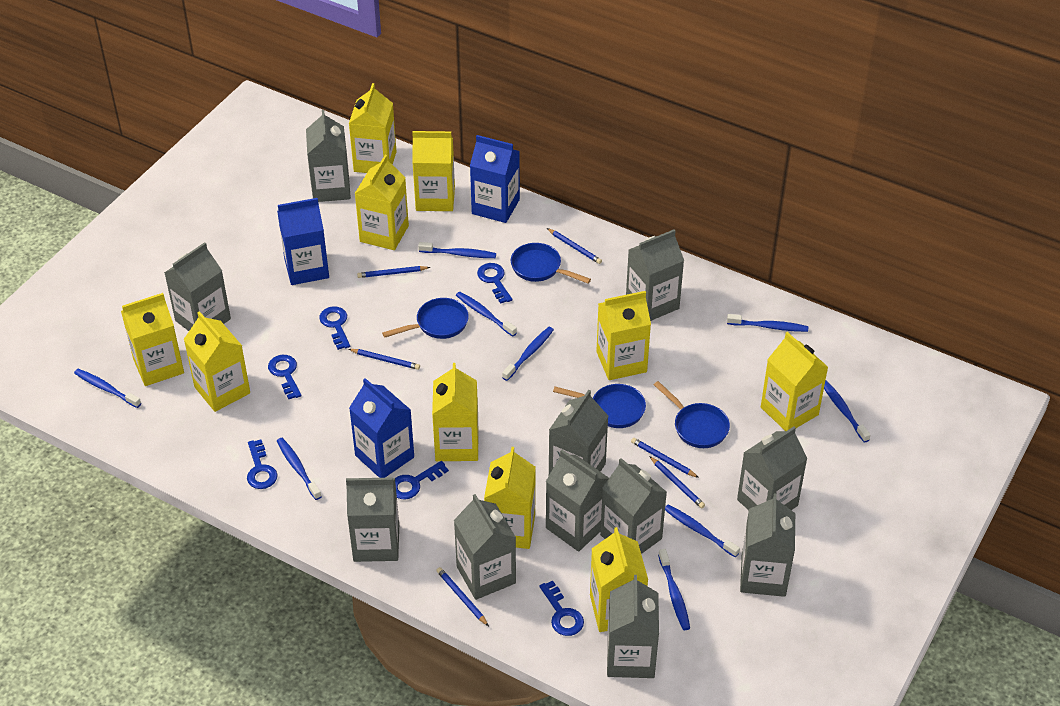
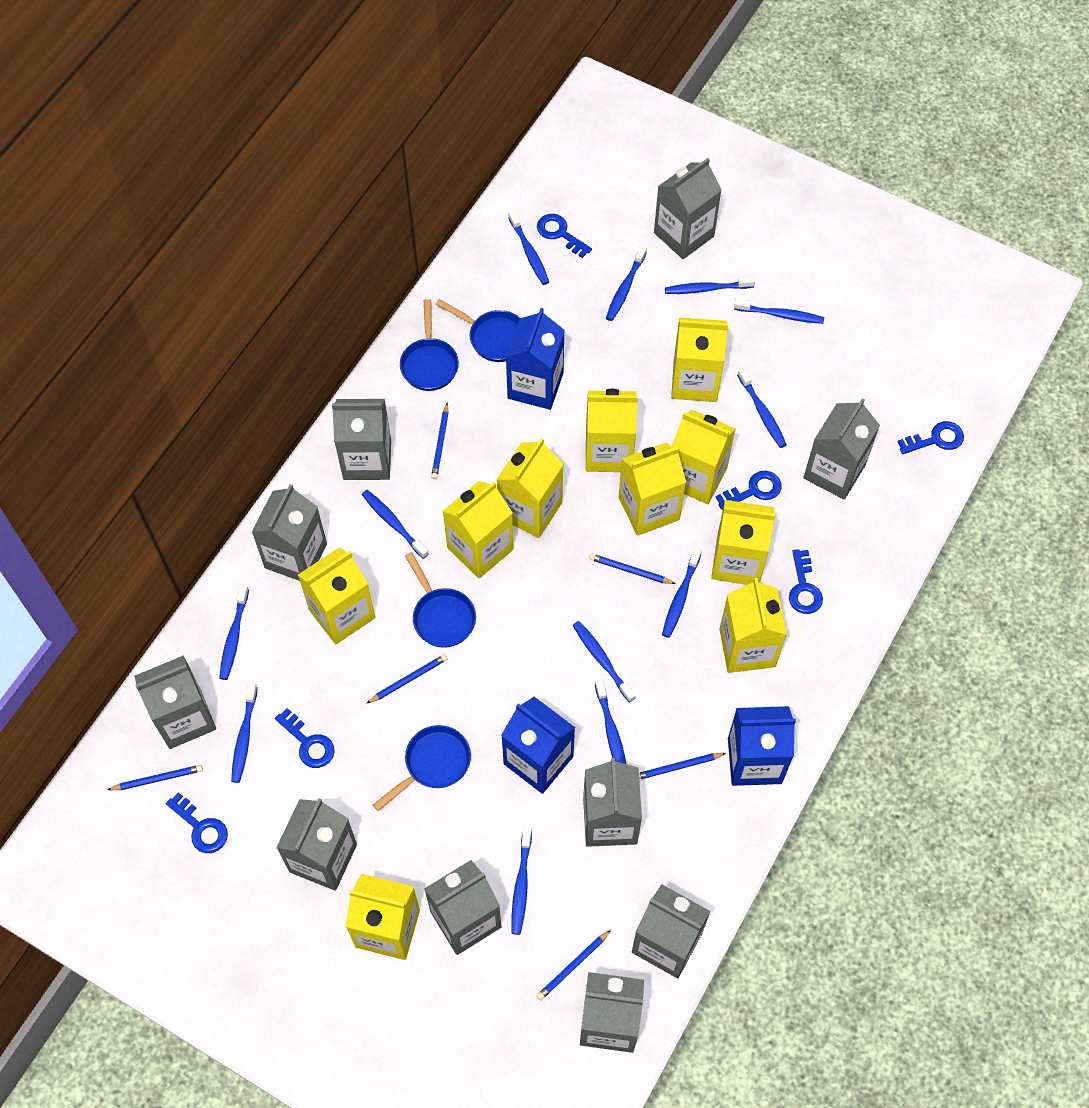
blue toothbrush: [74,369,141,408] [277,438,322,500] [418,242,496,258] [456,292,517,336] [502,327,554,381] [658,549,690,630] [665,505,740,557] [727,314,808,332] [824,380,870,443] = 9 -> [219,585,249,680] [231,683,258,783] [362,490,429,559] [508,210,549,285] [511,828,532,935] [573,621,636,702] [595,679,626,764] [606,245,647,321] [662,548,701,638] [665,277,755,294] [734,299,824,324] [737,368,787,448] = 12
grey carton: [164,242,231,331] [306,110,351,202] [346,477,399,562] [454,494,516,600] [546,450,609,552] [549,390,608,475] [600,458,667,554] [607,575,659,678] [626,229,684,321] [737,427,807,510] [740,494,795,597] = 11 -> [134,655,216,749] [252,484,327,581] [276,798,357,891] [332,399,391,480] [424,860,501,955] [580,972,644,1053] [583,758,642,847] [632,884,711,978] [654,158,722,259] [803,399,880,499] = 10

